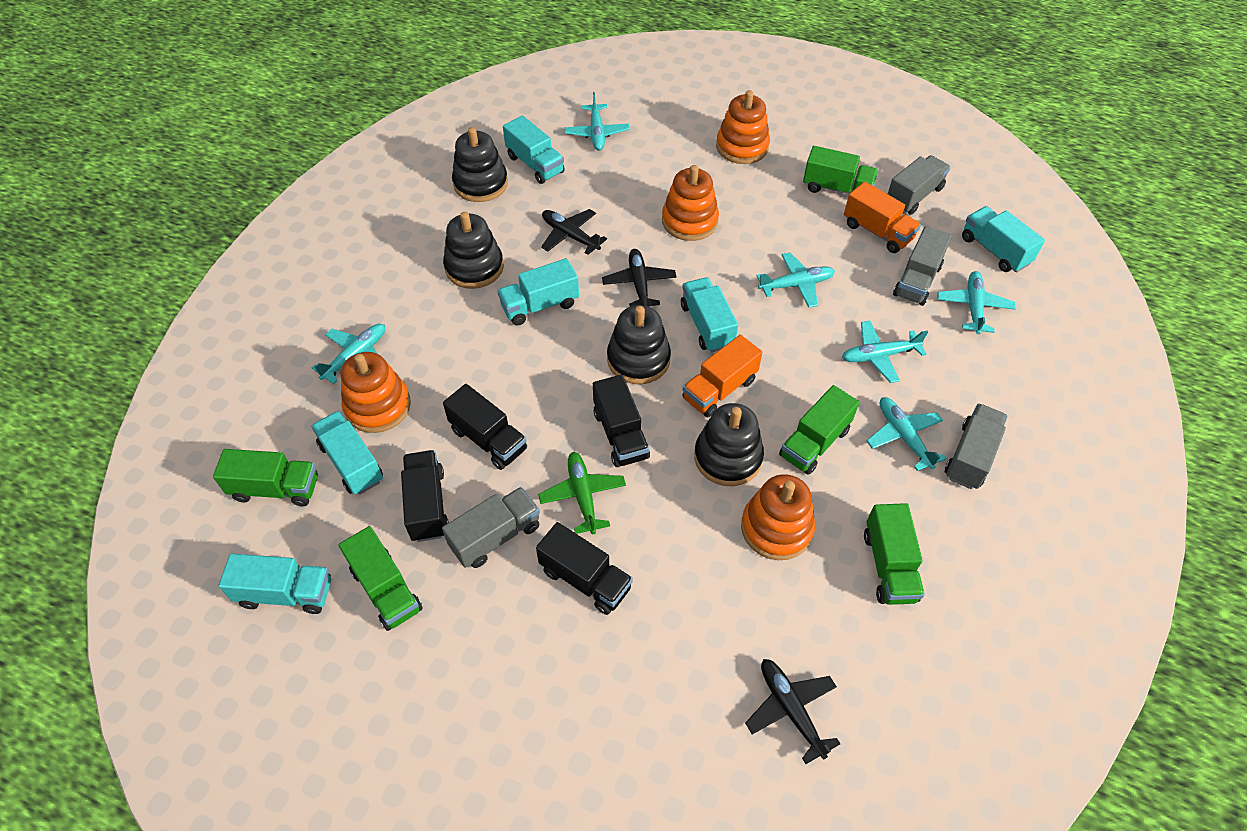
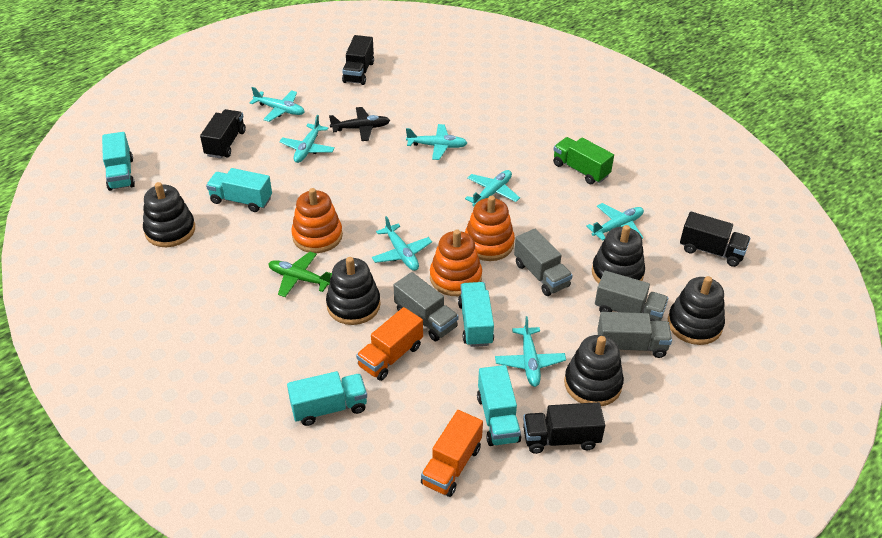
black plane: [541,209,607,255] [602,249,677,307] [745,659,840,764] = 3 -> [329,107,390,141] = 1
black stacking toy: [443,212,504,289] [452,127,508,202] [607,305,671,384] [694,403,764,486] = 4 -> [143,182,195,247] [326,257,381,325] [564,335,624,406] [592,225,645,284] [668,276,725,345] = 5
green truck: [213,449,318,506] [338,526,423,631] [779,385,859,475] [803,146,879,194] [864,503,925,605] = 5 -> [553,137,614,184] = 1
orange stacking toy: [341,352,411,433] [662,165,719,241] [716,90,770,164] [741,474,815,560] = 4 -> [291,188,343,253] [430,230,482,296] [465,196,515,261] = 3
turquoise plane: [312,324,385,384] [564,92,630,151] [756,252,835,308] [842,321,928,383] [867,397,946,471] [937,271,1015,334] = 6 -> [250,87,305,122] [279,115,335,163] [372,216,432,271] [406,124,467,160] [465,170,520,206] [495,316,566,387] [586,203,644,241] = 7
turquoise truck: [219,554,331,614] [311,411,383,495] [497,258,579,326] [503,116,565,184] [681,277,738,352] [962,206,1045,273] = 6 -> [102,132,135,191] [206,168,272,212] [287,371,367,426] [458,282,494,347] [477,365,521,446] = 5

